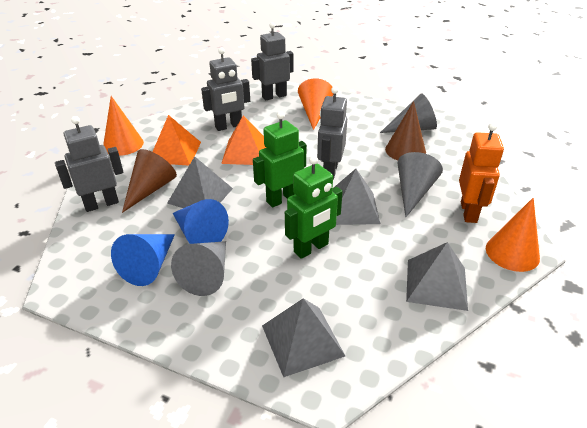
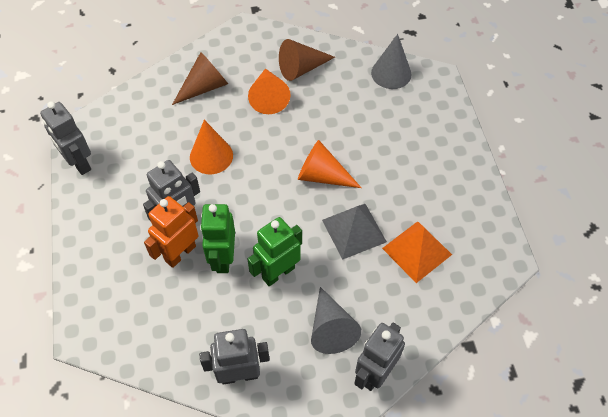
blue cone: [111,234,175,286] [173,199,229,244] = 2 -> none = 0
grey cone: [171,241,226,296] [380,93,437,133] [398,152,443,217] = 3 -> [311,287,362,354] [371,34,412,89] = 2
grey pyramid: [167,156,233,208] [262,298,345,377] [335,169,380,225] [406,242,468,311] = 4 -> [322,204,387,260] = 1
orange pyramid: [153,115,201,166] [221,115,266,165] = 2 -> [382,221,452,283] = 1

